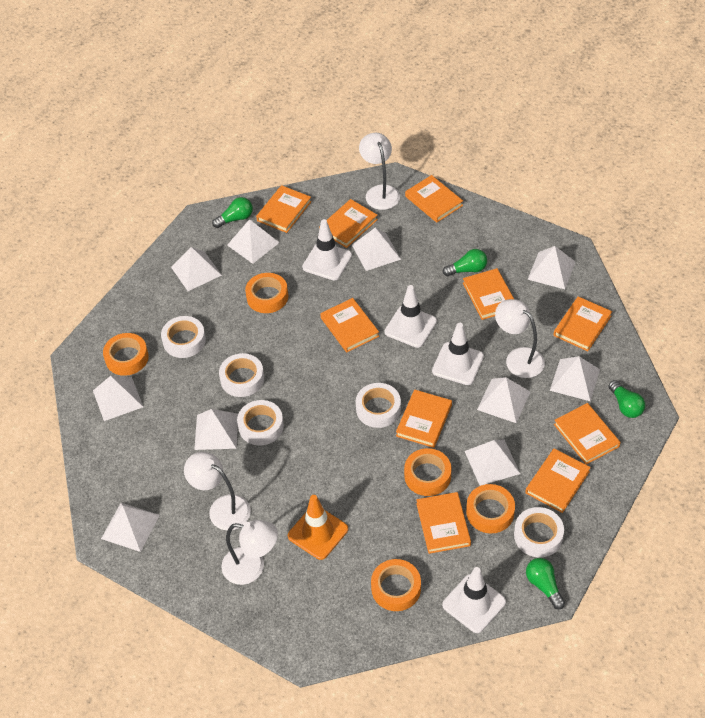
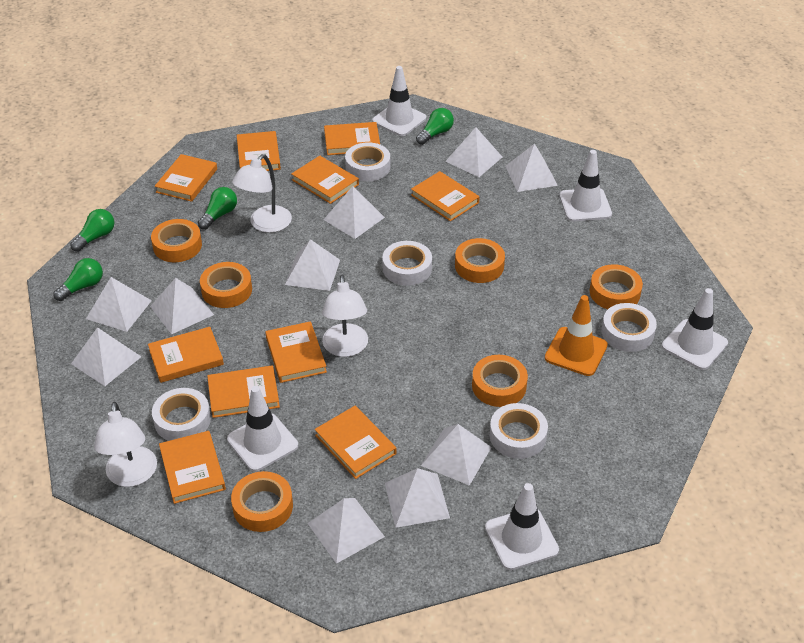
orange tape: [103,333,149,376] [245,273,288,313] [371,559,421,611] [404,448,451,496] [466,484,515,533] = 5 -> [151,219,202,262] [200,262,252,308] [231,471,293,532] [455,238,505,283] [472,355,528,407] [590,264,643,309] = 6
white lamp: [184,452,251,530] [221,520,278,585] [359,133,400,210] [495,299,545,378] = 4 -> [94,402,157,487] [232,154,292,233] [322,275,368,357] = 3
white traffic cone: [302,219,352,280] [385,285,437,348] [432,323,484,385] [442,567,506,633] = 4 -> [227,386,298,472] [372,66,426,136] [485,483,559,570] [559,150,612,222] [662,288,728,370] = 5

